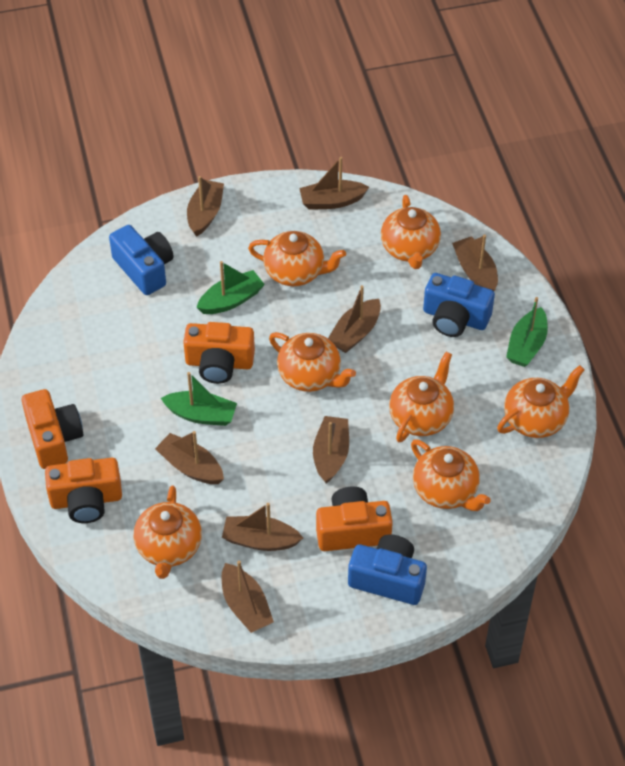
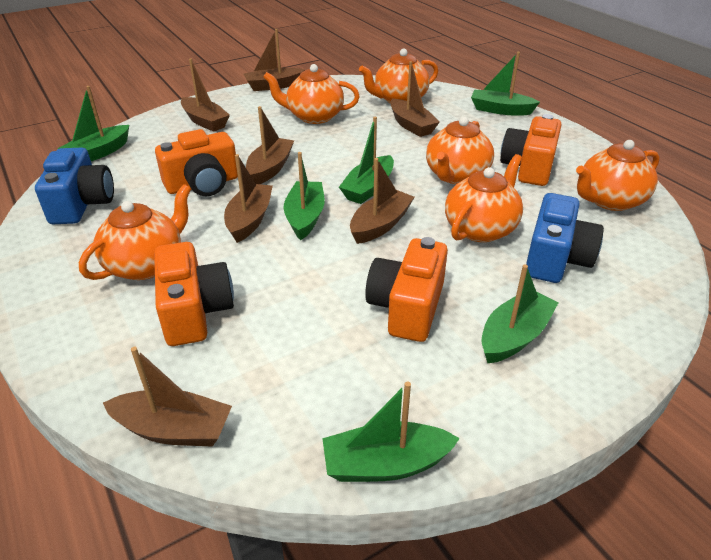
blue camera: [109,225,173,295] [348,534,427,605] [423,273,495,337] = 3 -> [35,148,114,224] [526,193,604,283] = 2
brown boat: [155,431,224,484] [187,176,224,237] [222,503,303,551] [222,561,274,633] [299,157,369,210] [313,416,349,484] [328,285,381,353] [452,235,498,291] = 8 -> [103,347,232,447] [181,58,230,132] [224,154,273,243] [244,29,306,91] [246,106,294,184] [350,158,415,244] [390,61,440,137] = 7
green boat: [161,372,237,426] [196,261,265,314] [506,297,548,367] = 3 -> [57,86,129,161] [284,152,325,240] [322,381,460,482] [339,117,394,204] [471,52,540,116] [481,264,558,363] = 6
orange teapot: [134,486,202,579] [248,231,346,286] [269,332,356,392] [381,195,441,269] [389,352,454,442] [411,439,491,511] [497,365,585,438] = 7 -> [79,184,191,280] [263,64,360,124] [359,49,438,103] [426,117,494,184] [445,154,523,242] [576,140,660,211] = 6

